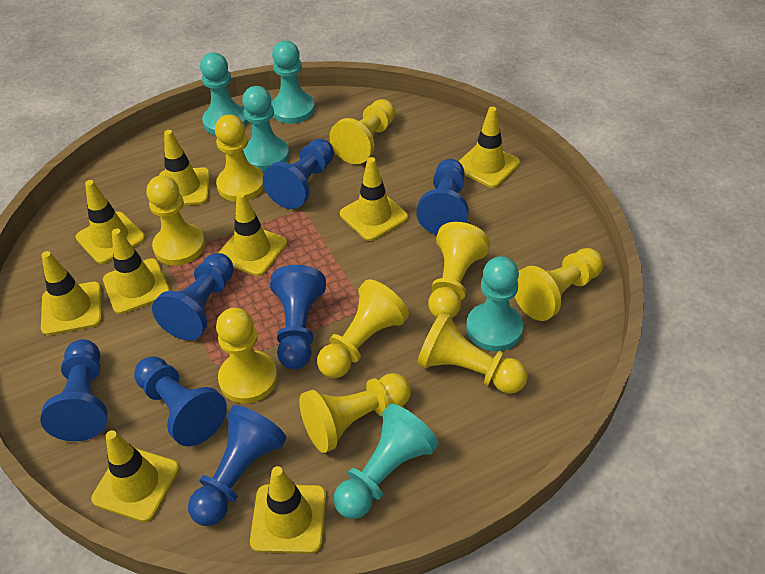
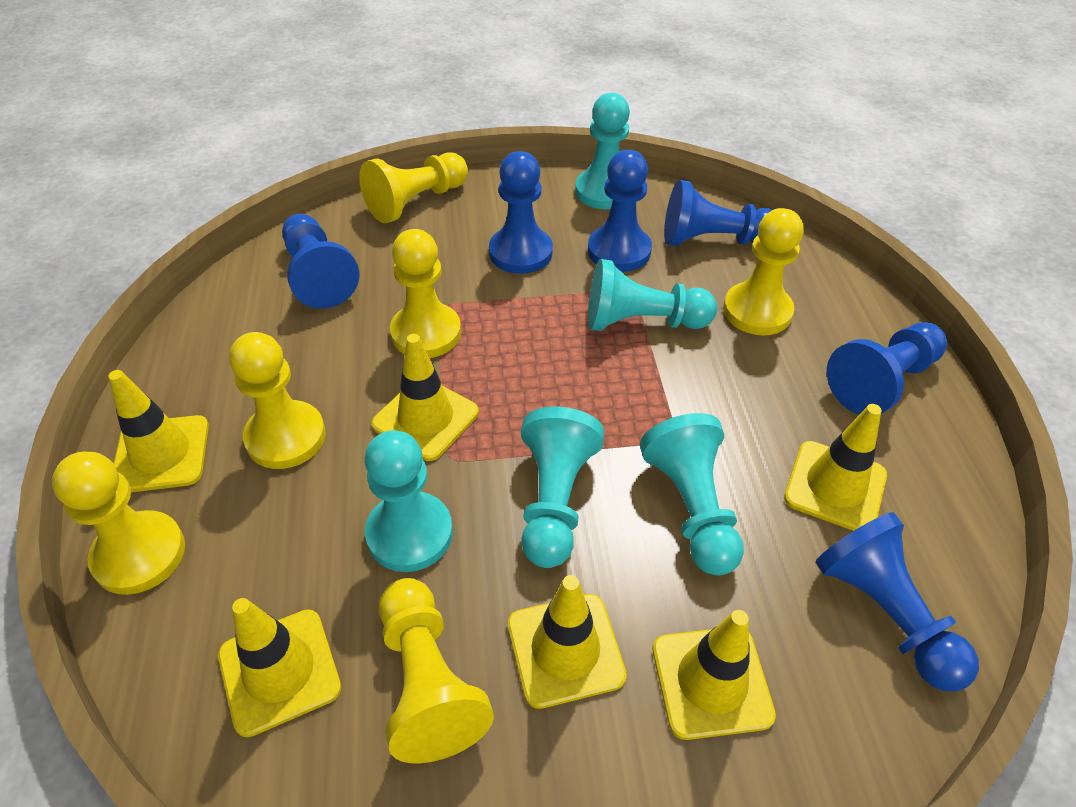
blue pawn: [40,339,107,441] [134,356,227,446] [152,253,234,340] [188,405,286,526] [263,139,334,209] [270,265,326,369] [416,159,469,234] = 7 -> [282,214,359,309] [489,151,553,274] [588,150,652,272] [664,180,772,246] [815,512,979,692] [827,322,947,415] = 6
yellow pawn: [146,175,205,266] [215,114,264,202] [216,308,278,403] [299,373,411,453] [317,280,409,378] [330,99,395,164] [417,311,528,394] [428,222,490,318] [515,248,603,321] = 9 -> [52,452,185,595] [229,332,326,469] [359,152,468,223] [379,578,494,763] [390,229,461,358] [723,208,804,335] = 6
yellow traffic cone: [41,251,102,335] [76,180,145,264] [91,430,179,522] [103,228,170,314] [159,130,210,206] [218,192,287,276] [250,466,326,554] [340,157,408,241] [459,107,520,188] = 9 -> [108,370,209,492] [218,598,341,737] [371,334,479,461] [508,575,627,709] [653,610,776,740] [784,404,887,531] = 6

